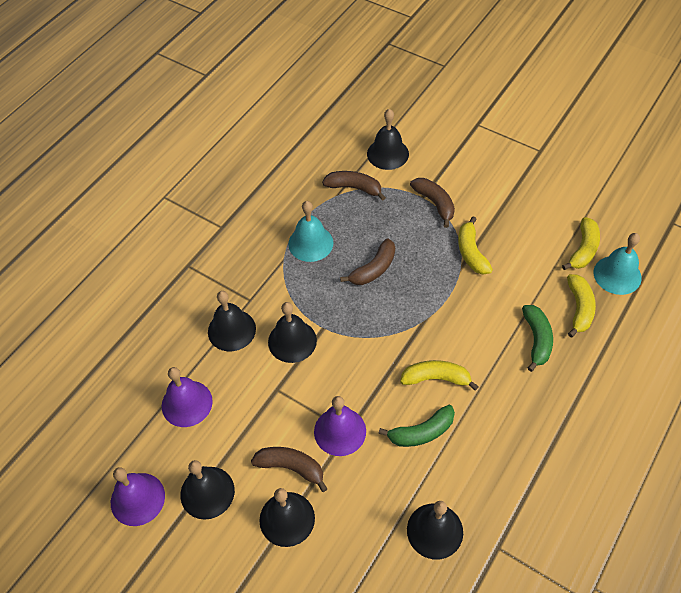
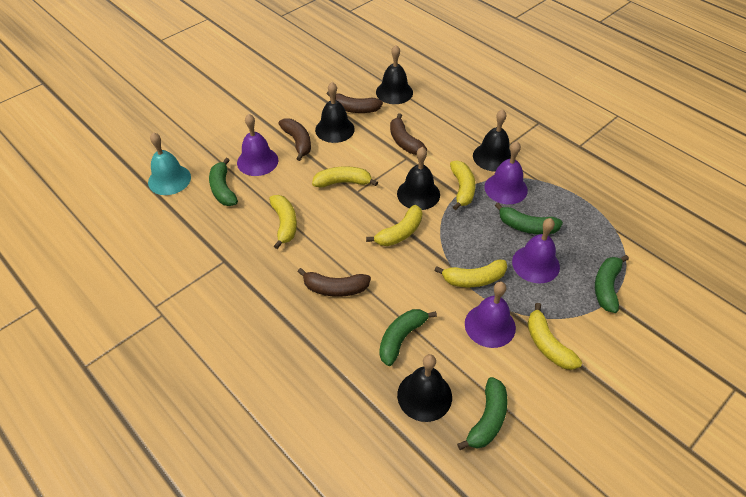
black bell: [180,460,235,520] [208,291,256,351] [259,488,315,547] [268,302,317,363] [367,109,409,170] [407,501,463,559] = 6 -> [315,82,355,143] [376,45,413,104] [397,147,440,210] [397,354,452,422] [473,109,511,172] = 5
green banana: [378,405,455,447] [522,305,553,372] = 2 -> [209,158,238,206] [379,309,437,366] [457,377,508,450] [495,203,563,234] [595,255,629,313] = 5
purple bell: [111,467,165,526] [162,367,213,427] [314,396,366,456] = 3 -> [237,114,278,176] [465,281,516,348] [485,141,528,204] [512,218,560,283] = 4
turquoise bell: [288,201,334,262] [594,233,642,295] = 2 -> [148,132,191,195] = 1
yellow banana: [400,360,479,391] [458,216,493,274] [562,217,600,270] [567,274,596,337] = 4 -> [269,195,297,249] [312,166,378,188] [366,205,422,246] [434,260,507,287] [450,160,476,210] [527,303,582,370] = 6

